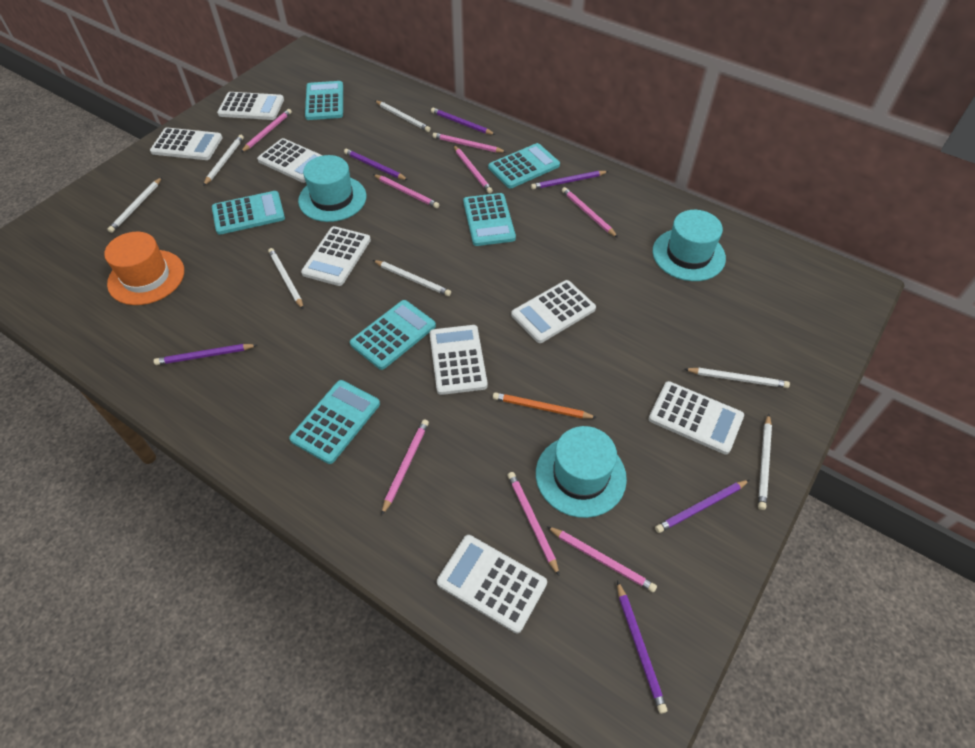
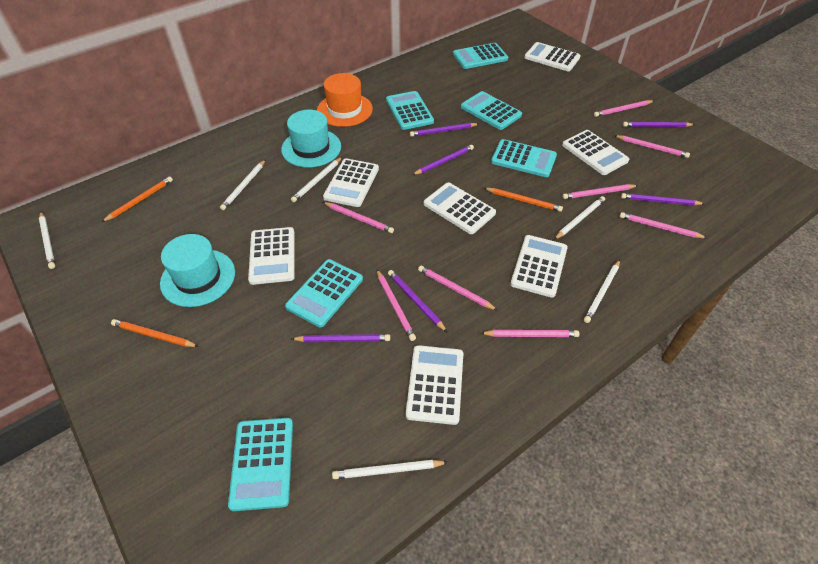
orange pencil: [493,392,597,418] = 1 -> [102,177,173,222] [111,319,199,347] [484,188,563,212] = 3
turquoise hat: [298,155,366,222] [536,426,627,518] [653,210,726,281] = 3 -> [160,234,235,307] [281,110,341,168] = 2
white calculator: [150,127,223,160] [217,92,284,120] [257,138,323,183] [301,226,371,286] [430,325,488,395] [437,535,547,633] [511,280,596,343] [649,381,744,455] = 8 -> [248,227,295,285] [323,158,379,207] [406,345,463,425] [424,182,496,234] [510,235,568,298] [524,42,581,71] [562,130,629,175] = 7
white pencil: [107,177,162,233] [203,135,244,186] [268,248,304,310] [373,260,451,296] [375,100,431,132] [685,368,790,388] [758,414,772,510] = 7 -> [39,212,55,269] [220,159,266,210] [291,157,342,202] [332,460,448,479] [554,196,605,240] [584,260,620,323] = 6

